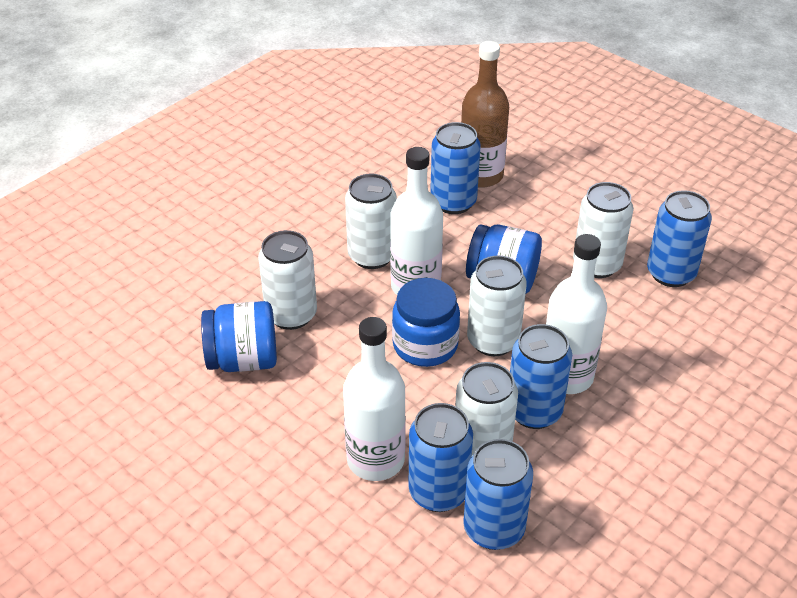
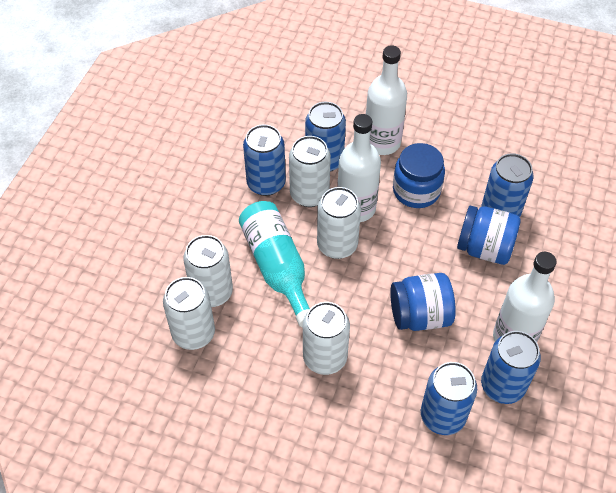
brown bottle: [461,41,509,188] = 1 -> none = 0
turquoise bottle: none = 0 -> [239,201,310,327] = 1

